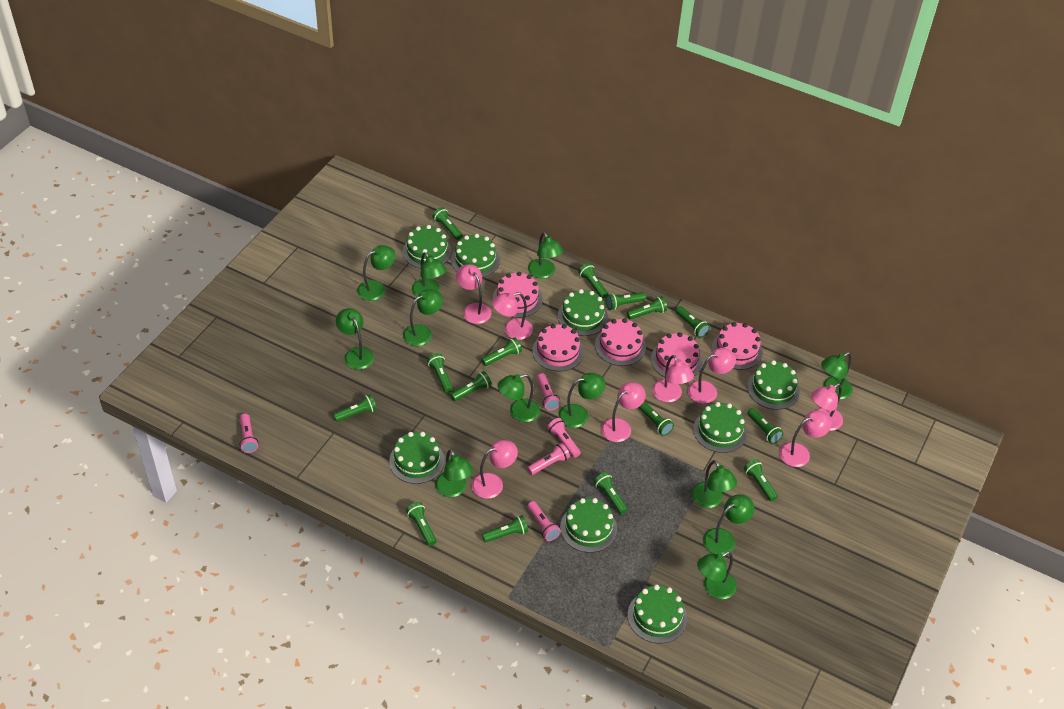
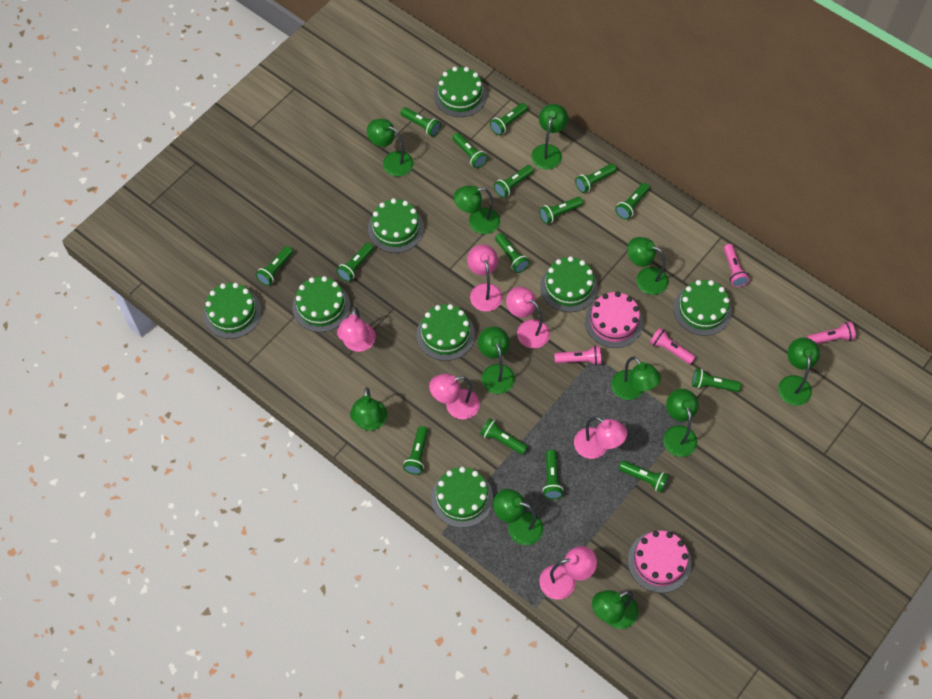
green lamp: [336,308,374,370] [357,245,396,301] [403,289,443,346] [412,252,447,297] [435,449,473,497] [497,374,540,422] [528,232,563,279] [558,373,606,428] [691,460,737,508] [697,551,737,599] [703,494,754,554] [821,352,853,399] = 12 -> [350,387,387,431] [367,119,414,177] [454,186,500,234] [478,327,515,394] [493,489,544,545] [531,104,568,170] [592,590,638,629] [611,357,661,400] [627,237,669,295] [663,389,699,457] [778,337,820,406] = 11
pink cake: [493,272,543,318] [532,324,584,372] [595,318,646,366] [651,332,702,377] [712,322,763,370] = 5 -> [585,292,643,348] [628,530,691,593] = 2
pink flashlight: [240,414,258,453] [527,443,570,475] [527,501,561,541] [537,373,561,411] [547,418,581,458] = 5 -> [554,346,601,365] [650,328,696,364] [724,244,750,287] [806,321,856,344] = 4
pink lamp: [456,264,491,324] [472,440,518,499] [492,292,533,340] [601,382,646,442] [652,355,694,402] [688,348,736,404] [779,410,832,467] [811,383,843,431] = 8 -> [337,307,376,352] [429,374,480,419] [467,244,503,312] [506,287,550,348] [539,546,597,600] [574,416,627,459] = 6

